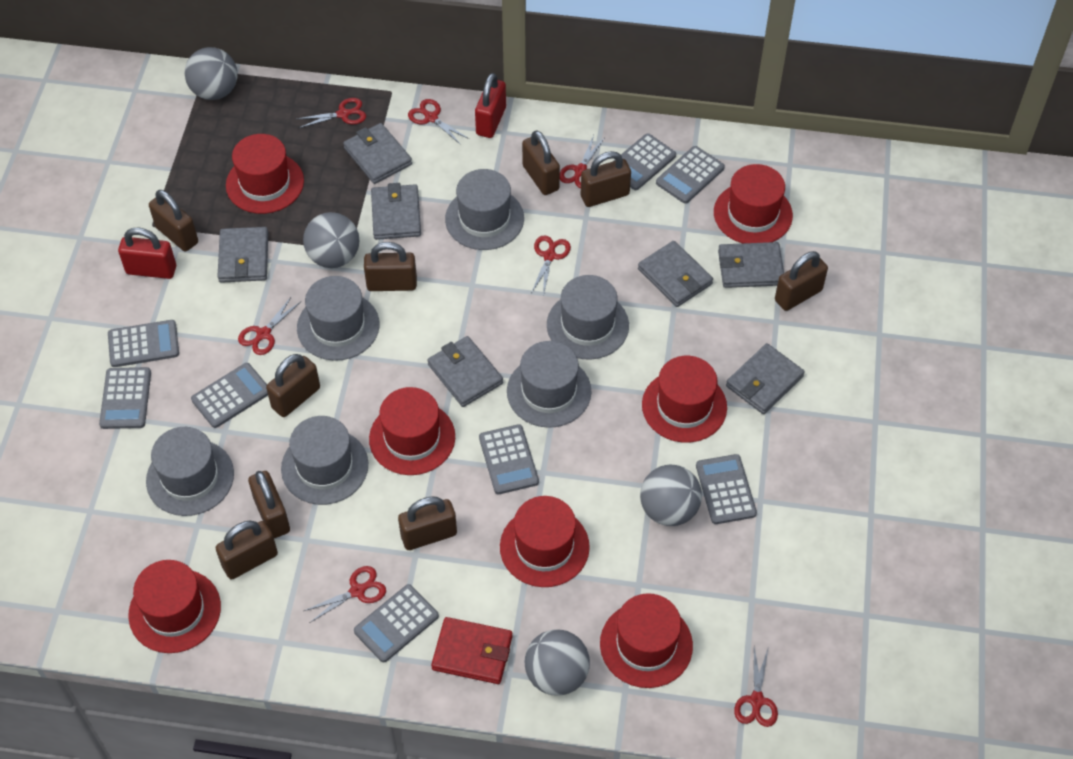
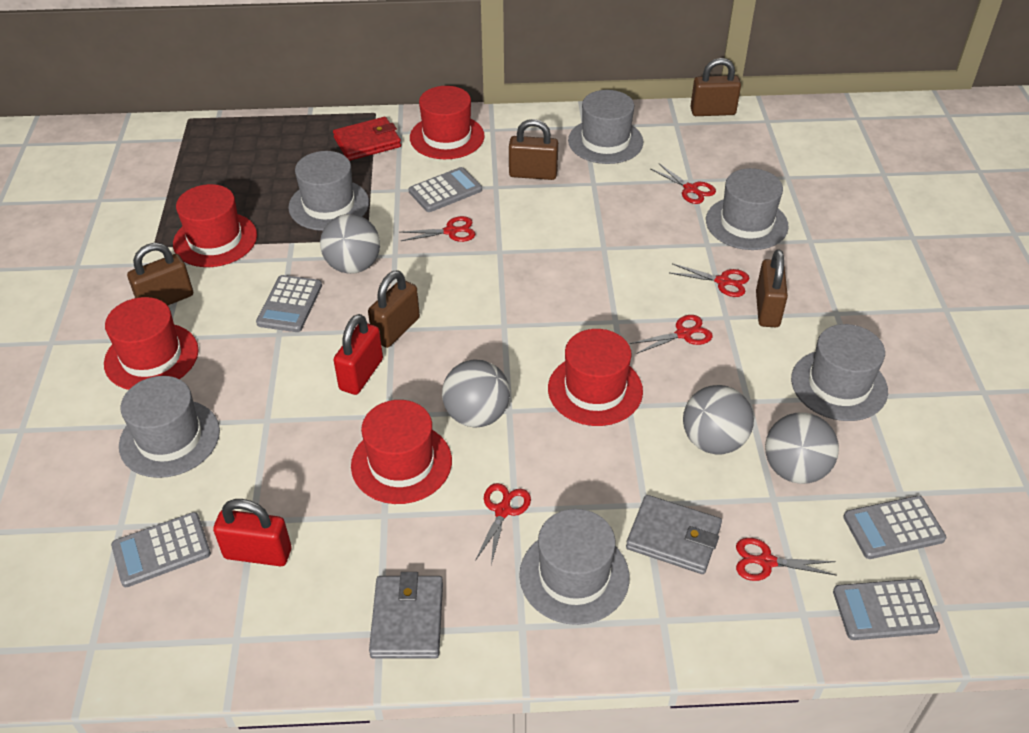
brown padlock: [149,190,198,252] [216,520,278,579] [248,471,290,538] [266,354,320,417] [364,242,417,291] [398,497,457,550] [522,130,560,195] [581,151,631,207] [775,251,828,311] = 9 -> [127,243,193,306] [368,270,420,348] [509,119,558,180] [690,58,741,116] [756,249,788,327] = 5
grey calculator: [99,367,151,429] [108,320,179,367] [191,363,268,428] [354,584,439,662] [479,424,539,494] [614,133,676,190] [656,146,725,204] [696,454,757,524] = 8 -> [111,512,211,587] [256,275,322,332] [409,167,482,212] [833,579,940,640] [843,496,946,559] = 5
grey wallet: [217,227,268,283] [343,123,412,184] [371,183,421,240] [427,336,503,407] [638,241,713,307] [718,242,784,288] [726,343,805,414] = 7 -> [369,572,443,658] [626,495,722,574] = 2
red hat: [128,560,221,653] [226,134,304,214] [369,387,455,475] [500,496,590,587] [600,593,693,688] [642,356,727,443] [714,164,793,243] = 7 -> [104,297,198,390] [173,184,257,267] [351,400,452,504] [410,86,485,159] [548,329,643,426] = 5
red scissors: [238,296,300,355] [296,98,366,128] [304,566,386,622] [408,99,469,145] [532,235,571,297] [560,135,605,188] [734,646,778,727] = 7 -> [399,216,476,242] [475,483,531,565] [630,315,713,354] [651,163,716,204] [670,264,749,297] [736,538,837,581] = 6

